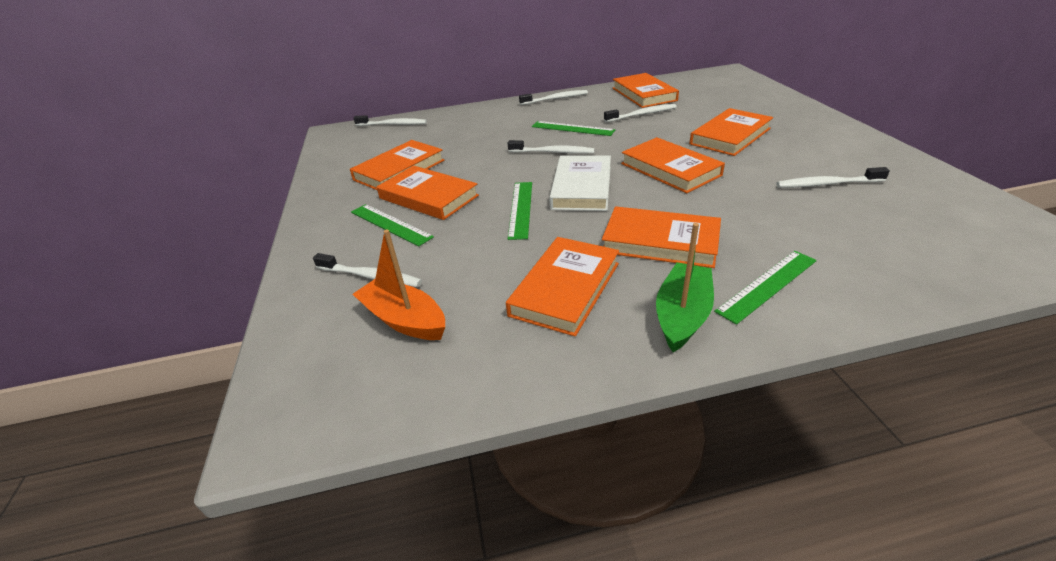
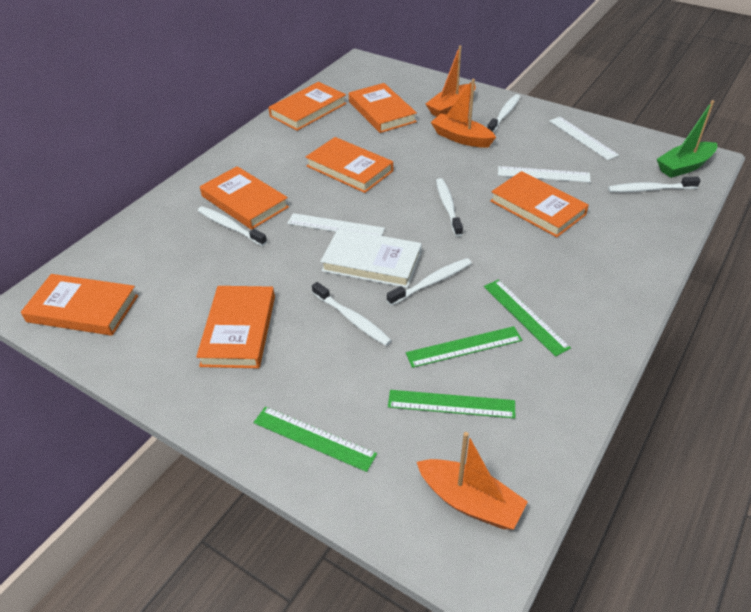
orange boat: [353,230,445,340] = 1 -> [417,432,528,529] [426,45,476,117] [431,79,496,148] = 3
white ruler: none = 0 -> [287,213,385,236] [498,166,591,183] [549,117,619,160] = 3

